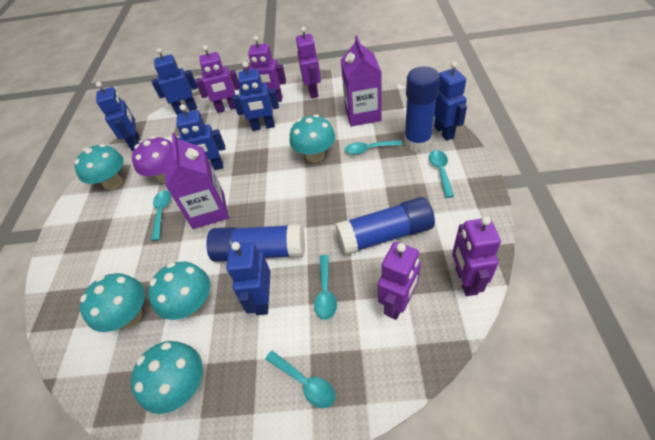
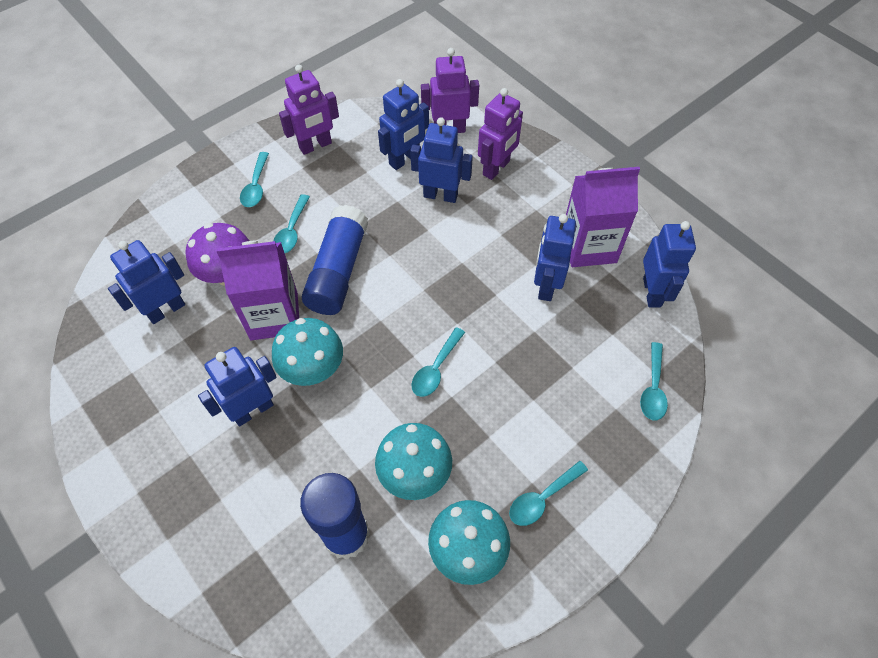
blue glue stick: [206,224,305,262] [335,197,435,255] [404,66,440,151] = 3 -> [300,473,370,560] [302,205,368,315] = 2
purple robot: [195,45,240,113] [243,36,286,102] [296,27,321,98] [378,242,421,320] [452,216,501,296] = 5 -> [279,64,339,155] [421,48,479,133] [478,88,523,180] = 3
turquoise mushroom: [74,144,124,190] [80,273,145,332] [131,341,203,414] [148,262,210,320] [289,114,335,163] = 5 -> [272,318,343,386] [375,423,452,500] [428,500,510,585] = 3

